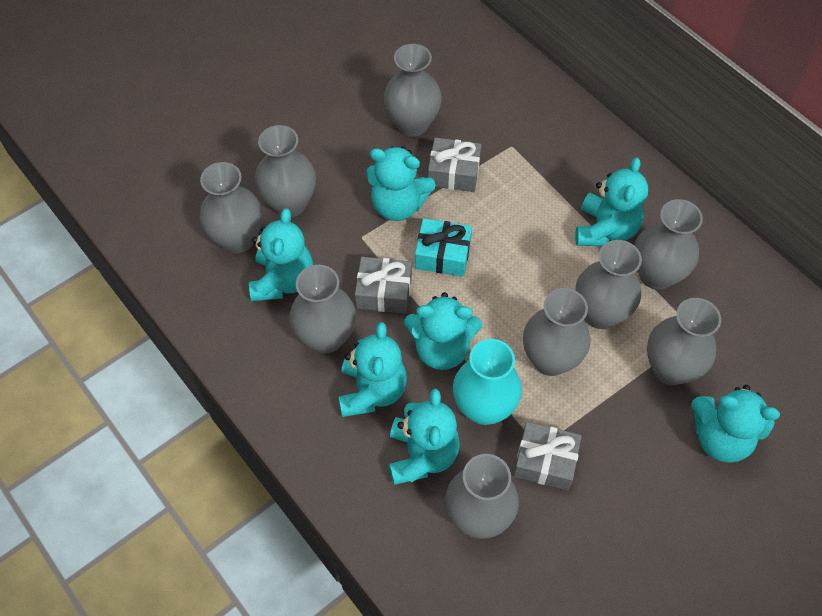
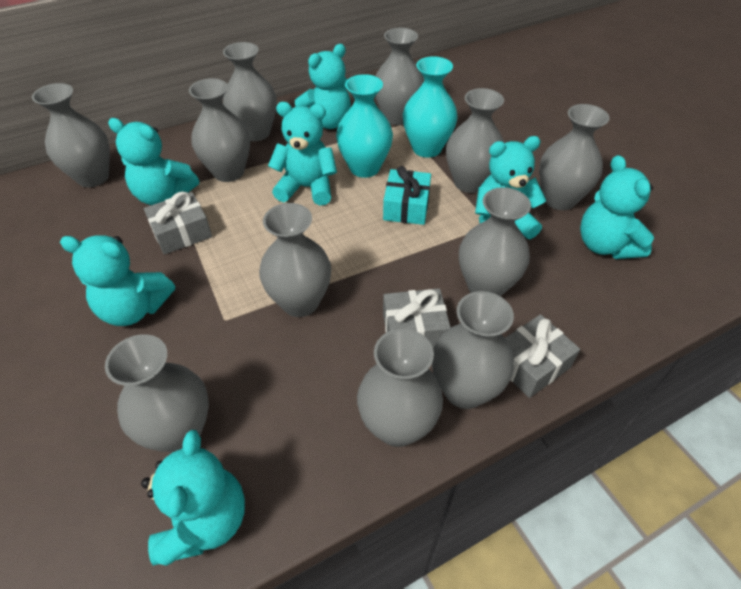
grey vase: [200,162,263,253] [255,125,316,217] [290,265,356,353] [384,44,442,137] [445,454,519,539] [523,288,590,376] [575,240,642,329] [635,199,703,290] [647,298,721,385] = 9 -> [32,83,110,187] [105,334,209,453] [189,78,250,182] [223,42,277,141] [259,203,331,317] [357,329,443,447] [375,28,424,125] [432,291,514,409] [446,88,504,193] [459,187,531,296] [539,104,610,210] = 11
turquoise vase: [453,339,522,425] = 1 -> [336,74,393,178] [403,56,458,158] = 2

